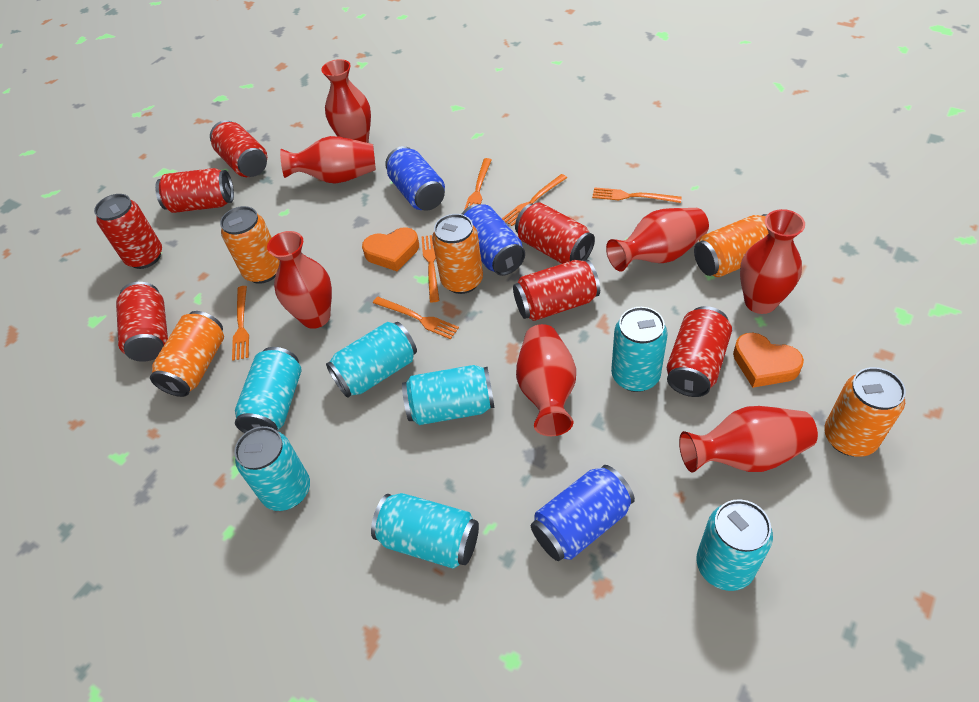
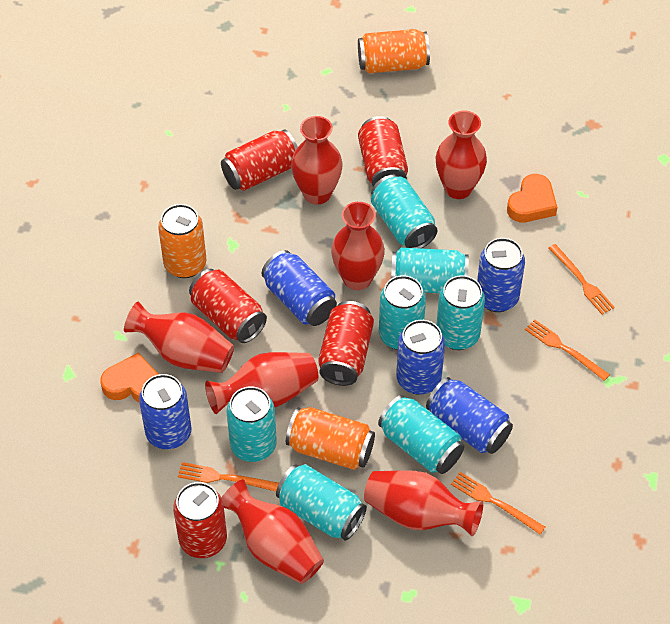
blue can: [385,146,445,211] [462,204,525,276] [531,465,635,561] = 3 -> [139,374,192,449] [262,250,337,326] [396,320,445,395] [426,377,513,454] [477,238,525,312] = 5
orange can: [150,311,224,397] [220,206,280,284] [432,214,483,294] [694,214,768,277] [824,367,906,457] = 5 -> [158,204,206,278] [286,407,375,470] [358,29,430,73] = 3
orange fork: [232,286,249,361] [373,296,459,339] [422,235,439,302] [464,158,492,210] [502,174,567,226] [592,187,682,203] = 6 -> [178,462,279,492] [451,472,545,534] [525,319,610,381] [549,244,615,314] = 4
red can: [94,194,162,269] [116,282,168,362] [155,168,234,213] [210,120,267,177] [513,260,600,321] [515,202,595,264] [667,306,732,397] = 7 -> [173,482,227,558] [189,269,267,343] [221,129,298,191] [318,301,374,386] [358,116,408,186] = 5

